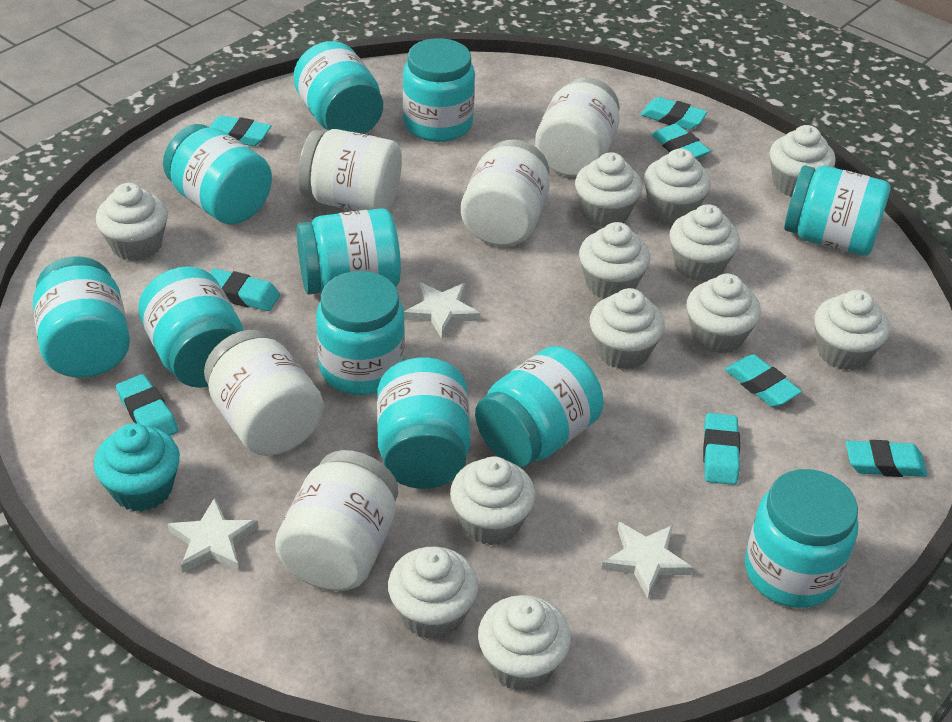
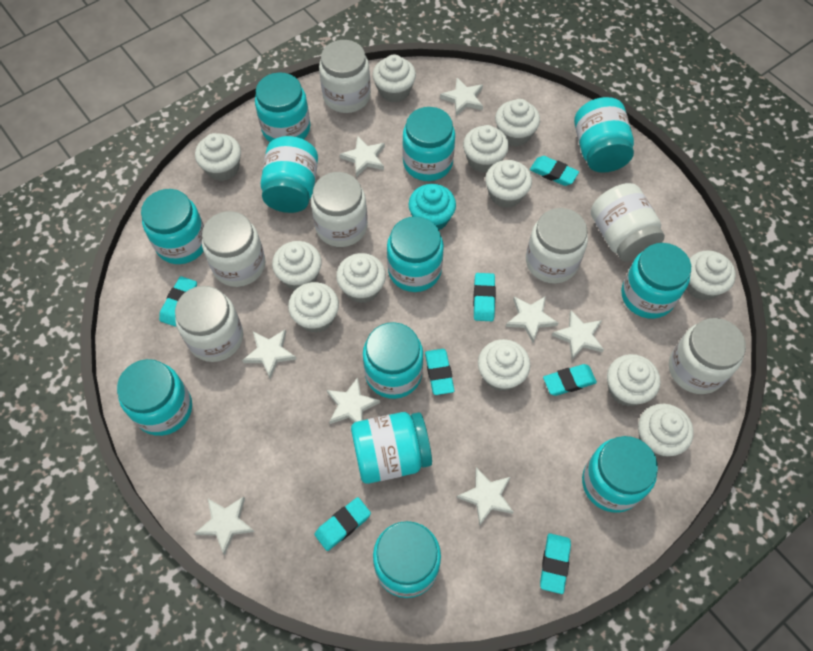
turquoise eraser: [116,374,179,436] [210,115,271,146] [210,268,280,311] [641,97,707,130] [651,124,710,159] [703,413,740,485] [725,354,802,407] [846,440,927,477] = 8 -> [159,276,197,327] [315,497,371,551] [425,349,454,395] [473,273,496,321] [530,156,579,186] [540,533,571,594] [543,364,597,396] = 7
turquoise jar: [33,257,130,378] [138,266,243,388] [163,124,272,224] [293,41,383,134] [297,208,401,294] [316,271,405,395] [377,357,471,489] [403,38,475,142] [475,346,604,467] [745,469,858,608] [784,165,891,256] = 11 -> [117,359,192,436] [141,189,204,264] [255,72,310,142] [261,136,318,213] [351,412,432,484] [363,322,423,399] [373,521,441,598] [387,216,444,292] [402,107,455,181] [574,97,634,173] [582,436,658,513] [621,243,691,319] = 12
white jar: [204,330,324,456] [275,450,398,591] [298,129,402,211] [461,139,550,246] [535,77,620,177] = 5 -> [175,286,243,362] [202,211,265,287] [311,172,368,247] [319,40,371,113] [526,208,588,284] [591,183,665,262] [669,318,746,394] = 7
white star: [168,497,259,573] [404,282,480,339] [602,522,693,599] = 3 -> [194,496,255,555] [242,330,297,378] [327,377,380,424] [340,136,385,177] [440,78,483,116] [457,467,514,526] [506,296,558,343] [552,310,604,359] = 8

